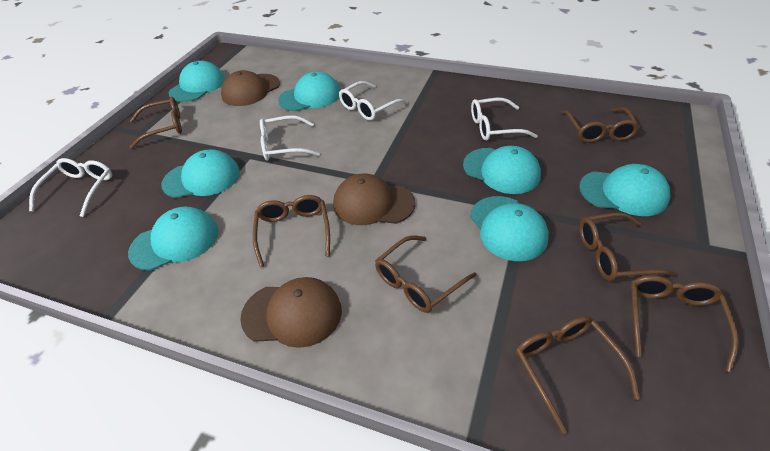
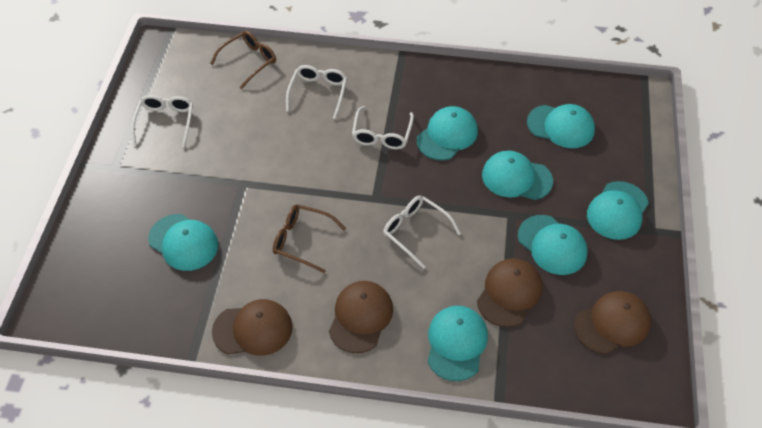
brown cap: [221,70,280,106] [240,277,342,348] [333,174,415,225] = 3 -> [212,299,293,356] [329,281,393,353] [477,258,543,327] [574,291,651,354] = 4
brown glasses: [130,97,182,149] [253,195,330,267] [375,235,477,313] [516,316,640,434] [562,107,640,143] [579,212,678,281] [630,275,739,373] = 7 -> [210,31,276,89] [273,204,346,273] = 2

